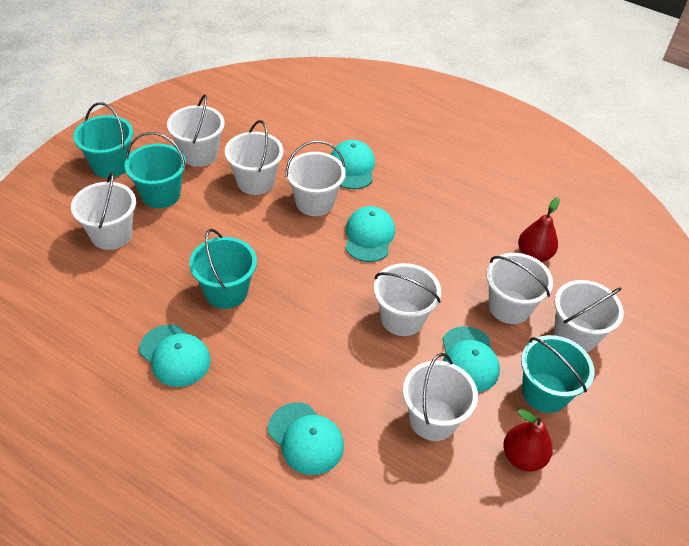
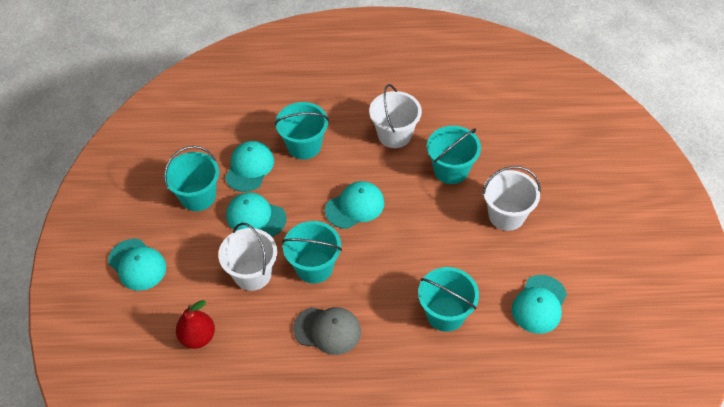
grey cap: none = 0 -> [293,307,361,355] = 1
red pear: [503,409,553,471] [518,197,560,262] = 2 -> [176,300,215,349] = 1
turquoise bucket: [73,102,133,178] [125,132,186,208] [189,229,257,309] [521,335,594,413] = 4 -> [164,146,219,211] [274,102,329,159] [282,221,342,283] [418,267,479,332] [427,126,481,184] = 5
white bucket: [71,172,136,250] [167,94,225,167] [225,120,284,195] [286,140,346,216] [373,263,441,336] [403,353,478,441] [486,253,553,324] [554,280,624,352] = 8 -> [218,223,277,291] [369,84,422,148] [482,166,541,231] = 3

